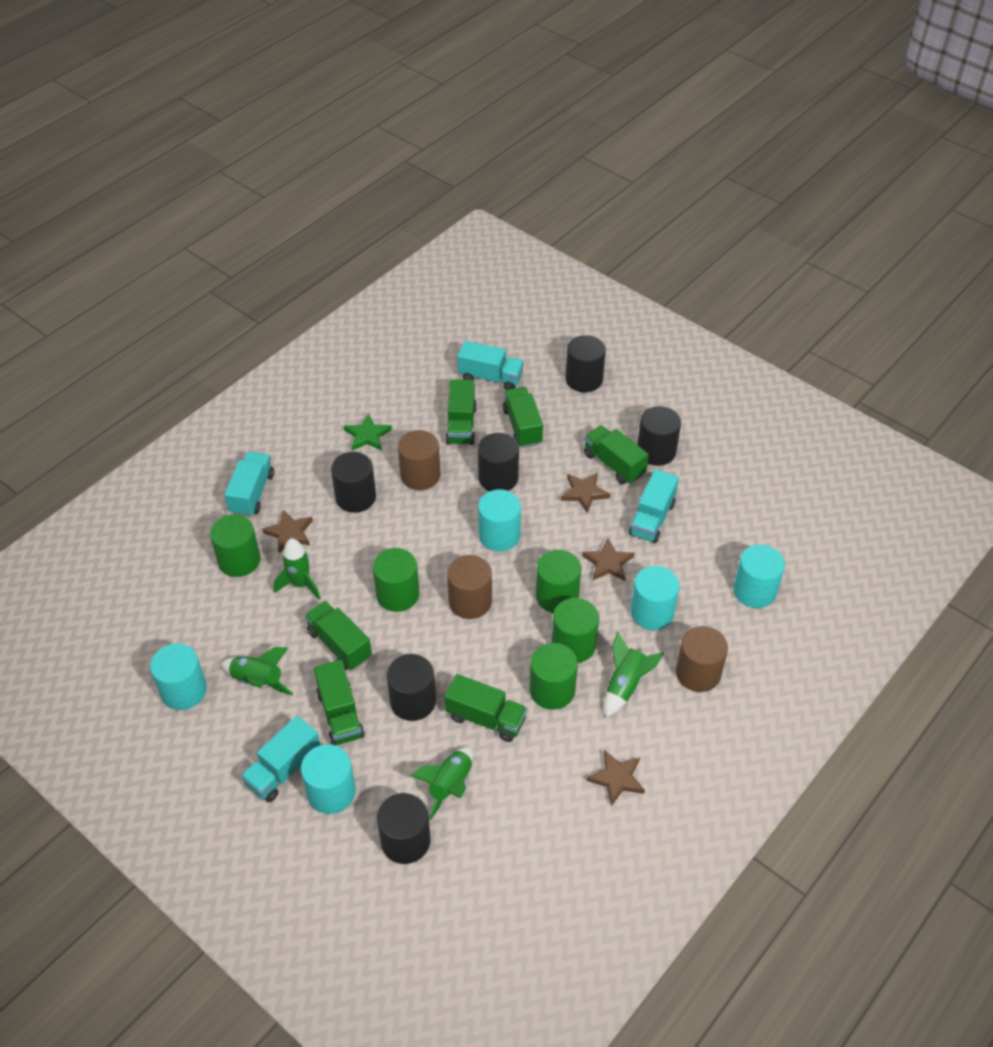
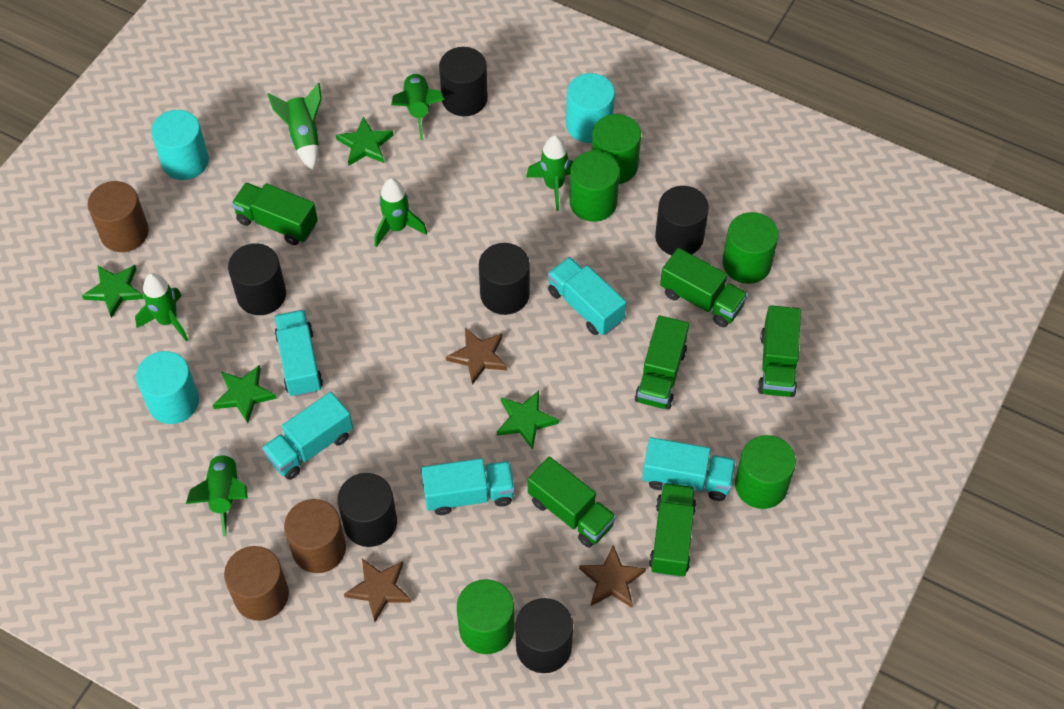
brown star: [262,509,313,553] [561,472,611,513] [582,539,634,581] [586,750,645,806] = 4 -> [344,559,411,622] [446,328,507,385] [579,545,646,608] = 3
green rocket: [221,647,294,695] [274,538,321,599] [411,747,474,820] [605,632,664,717] = 4 -> [135,273,188,341] [186,447,248,536] [267,83,322,170] [374,178,427,247] [391,71,445,140] [526,135,573,211] = 6
green star: [344,413,392,451] = 1 -> [82,265,144,318] [213,365,277,423] [336,116,394,166] [497,390,559,450] = 4
turquoise cylinder: [150,643,207,710] [301,744,356,814] [478,489,521,552] [631,566,680,630] [733,544,785,608] = 5 -> [136,351,199,424] [151,110,209,180] [566,73,615,143] = 3
turquoise truck: [225,452,274,517] [241,716,320,802] [458,341,524,390] [629,469,679,543] = 4 -> [262,392,353,480] [275,310,323,397] [421,458,515,515] [548,257,626,335] [642,437,736,501] = 5

